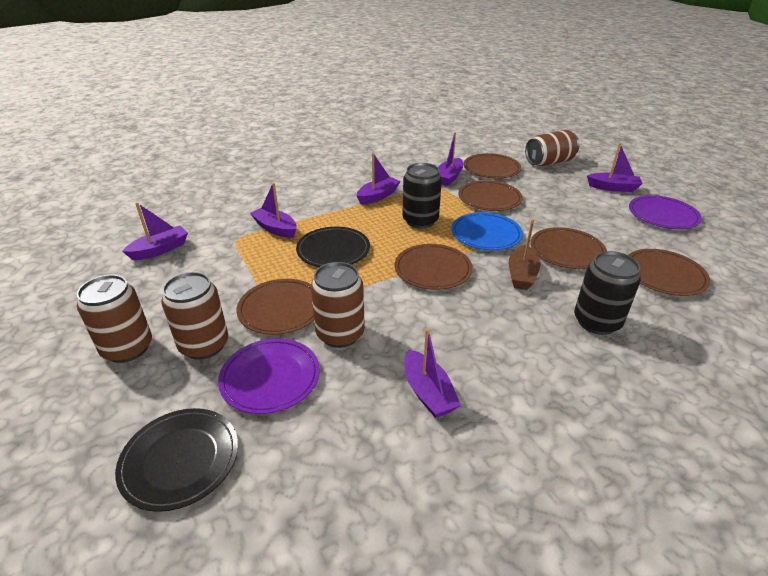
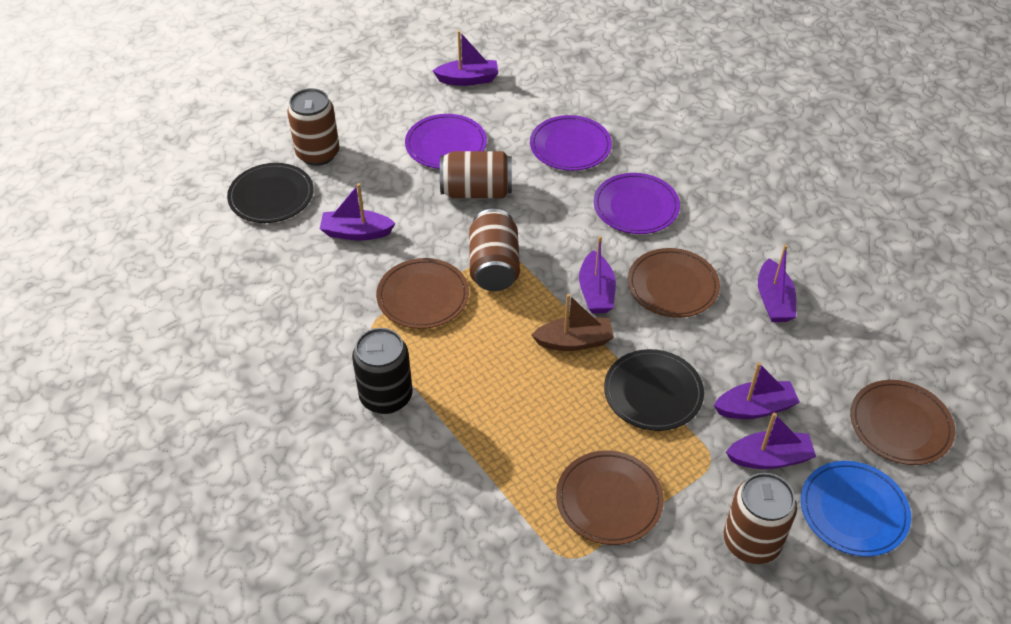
black can: [402,163,442,229] [574,251,641,335] = 2 -> [352,328,413,414] = 1
brown plate: [236,279,314,335] [395,244,473,290] [458,180,523,211] [463,153,521,179] [530,227,607,269] [628,249,710,296] = 6 -> [376,258,469,329] [556,451,664,545] [628,248,720,318] [850,380,955,465] = 4
purple plate: [218,338,320,414] [629,195,702,229] = 2 -> [405,114,487,169] [530,115,612,171] [594,173,680,234] = 3

